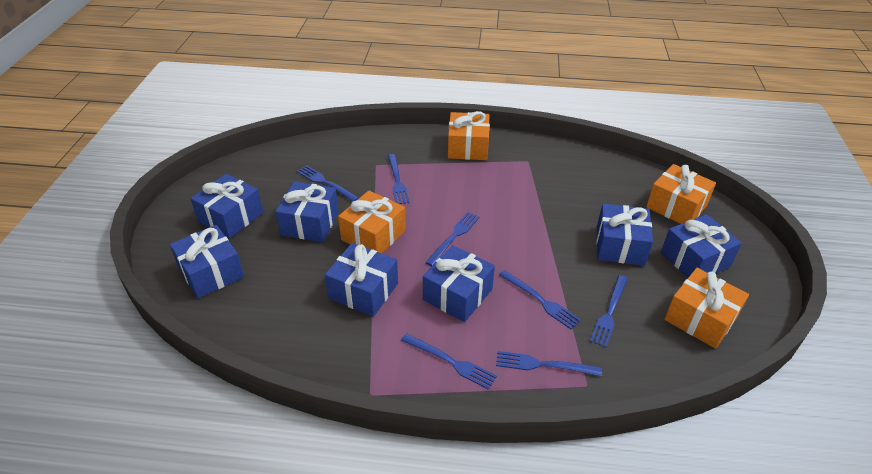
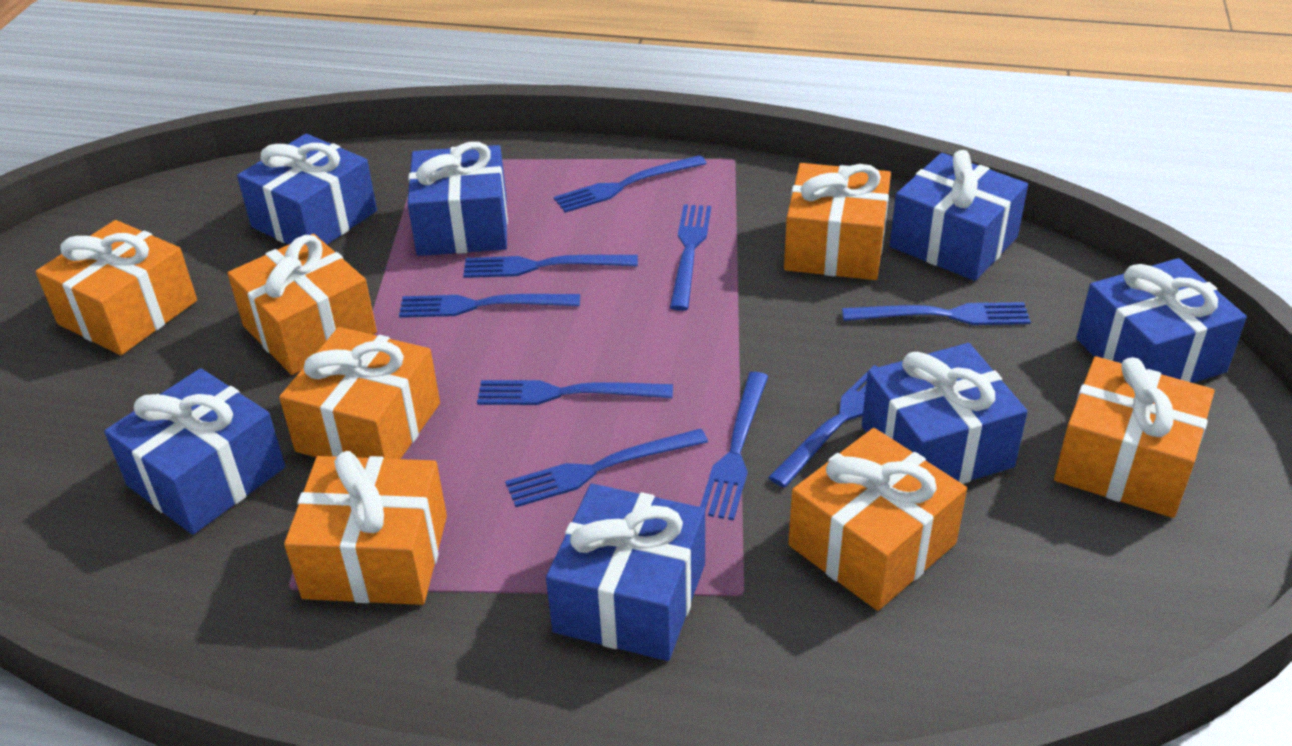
blue fork: [297,165,359,202] [388,154,410,204] [401,333,497,390] [425,212,480,266] [496,351,602,376] [499,270,581,329] [590,275,628,347] = 7 -> [399,294,580,318] [463,255,638,278] [477,380,673,405] [505,428,708,507] [554,155,707,213] [670,204,711,311] [700,372,768,521] [768,365,878,488] [842,302,1031,325] = 9
orange gift: [338,190,406,254] [448,111,490,160] [646,164,716,224] [664,268,749,349] = 4 -> [35,220,197,355] [227,234,377,375] [279,327,440,459] [284,451,447,605] [784,163,891,280] [788,428,967,611] [1054,356,1215,518] = 7

